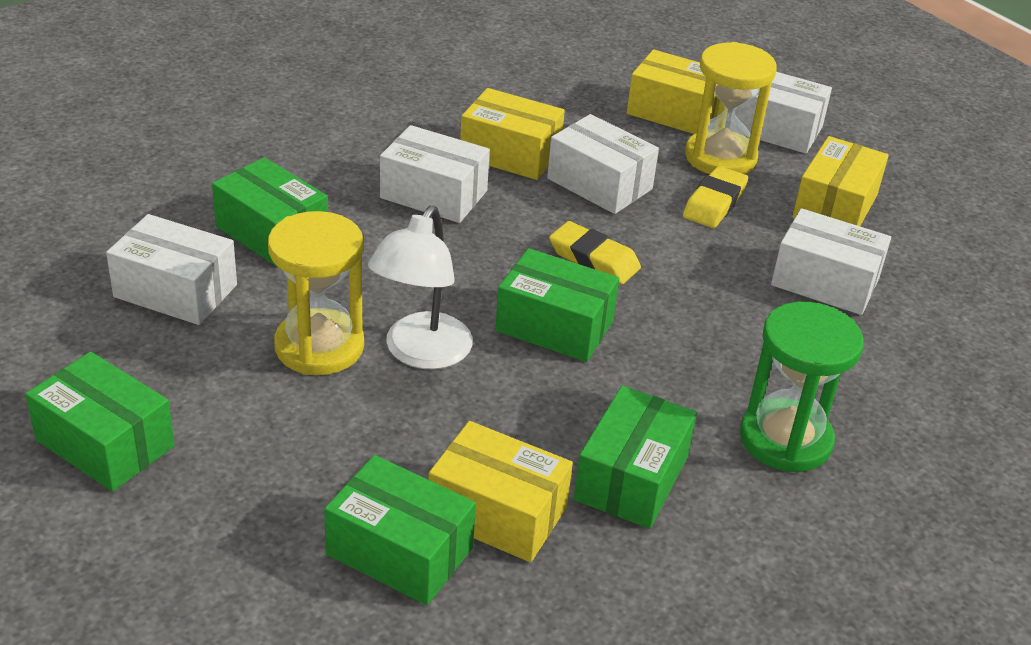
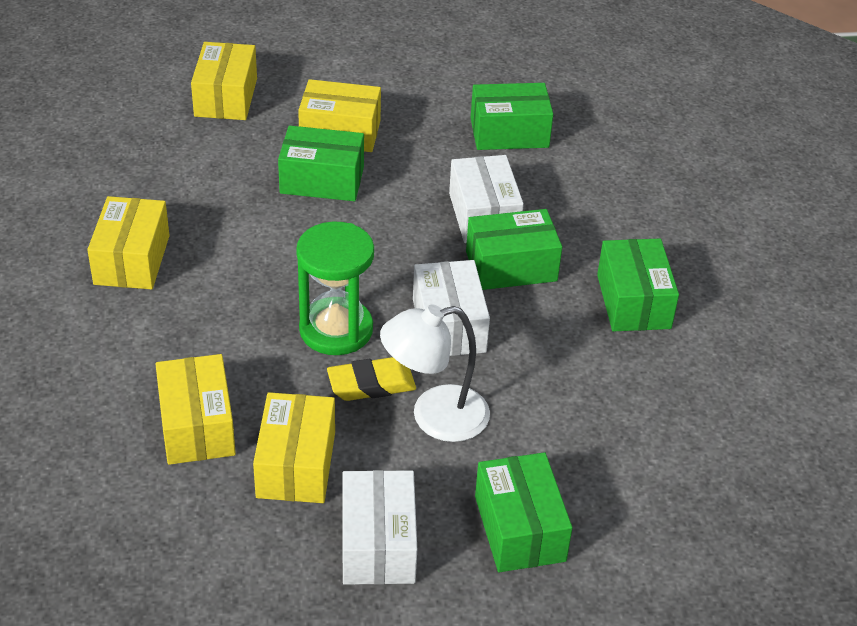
white box: [106,214,237,325] [380,125,490,223] [547,114,659,214] [735,72,832,154] [771,208,891,315] = 5 -> [343,470,417,585] [413,260,490,356] [449,155,524,243] = 3
yellow box: [428,421,573,562] [460,88,565,180] [627,50,720,134] [792,136,889,226] = 4 -> [87,196,170,289] [156,354,236,465] [191,42,257,120] [253,392,335,503] [298,79,381,152] = 5
yellow eraser: [549,221,641,284] [683,166,748,228] = 2 -> [327,357,416,401] = 1
yellow hourglass: [268,211,364,375] [685,42,777,174] = 2 -> none = 0

